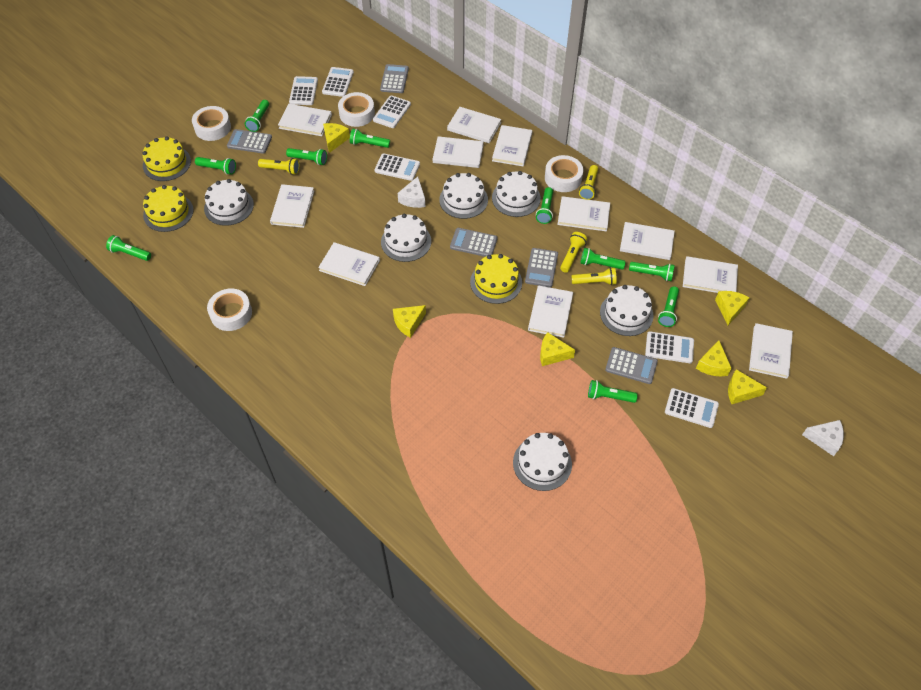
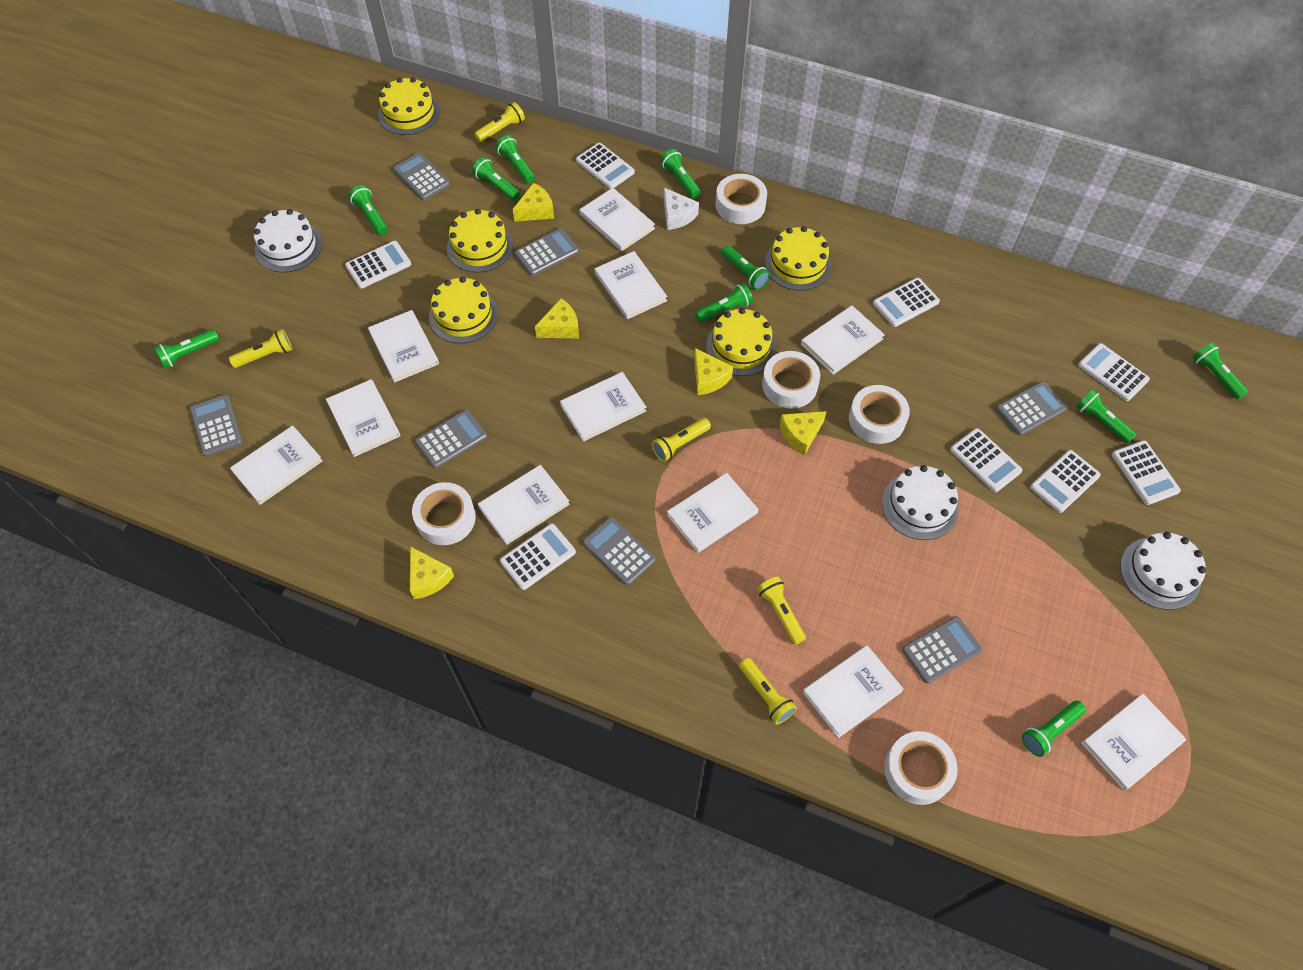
grey calculator: [227,129,272,154] [380,64,409,93] [450,228,498,257] [525,248,558,287] [605,347,658,384] = 5 -> [190,394,242,457] [393,153,450,200] [415,410,487,468] [514,228,579,276] [583,517,656,585] [902,616,982,684] [996,381,1067,436] = 7
white cake: [204,179,254,226] [381,214,431,262] [439,173,488,219] [492,171,541,217] [513,433,572,491] [600,285,653,336] = 6 -> [254,209,322,273] [882,465,959,540] [1120,532,1206,610] = 3
white calculator: [289,76,318,105] [322,67,354,97] [373,95,411,128] [374,153,420,181] [645,331,694,363] [665,388,719,428] = 6 -> [345,241,411,289] [500,524,576,590] [576,143,635,189] [873,278,940,327] [950,428,1022,492] [1030,450,1101,513] [1078,343,1150,401] [1112,440,1181,505] = 8
white cheese: [398,177,425,208] [802,420,844,456] = 2 -> [664,188,699,230] = 1
white tape: [192,106,231,141] [207,288,252,331] [338,92,375,127] [545,155,583,192] = 4 -> [412,482,476,545] [716,174,767,224] [762,351,820,408] [849,385,910,444] [884,731,958,805] = 5
yellow cake: [142,136,191,181] [143,185,194,232] [470,254,522,304] = 3 -> [378,77,440,135] [429,277,498,343] [447,209,513,273] [706,308,776,376] [765,226,832,291] = 5
yellow cheese: [323,123,350,153] [393,305,426,338] [540,332,575,366] [696,340,731,377] [715,291,749,325] [728,369,767,404] = 6 -> [410,546,454,599] [512,183,554,222] [535,298,579,338] [694,348,733,395] [780,411,827,455] = 5
yellow flashlight: [258,158,300,175] [560,232,587,273] [571,267,617,285] [579,165,598,200] = 4 -> [229,329,293,368] [474,102,525,142] [652,418,711,462] [739,658,797,724] [757,577,806,645] = 5

